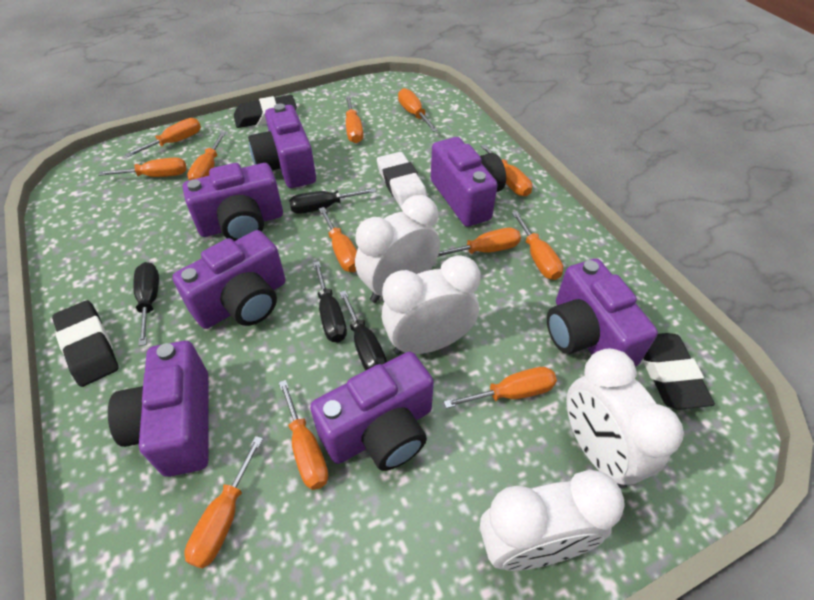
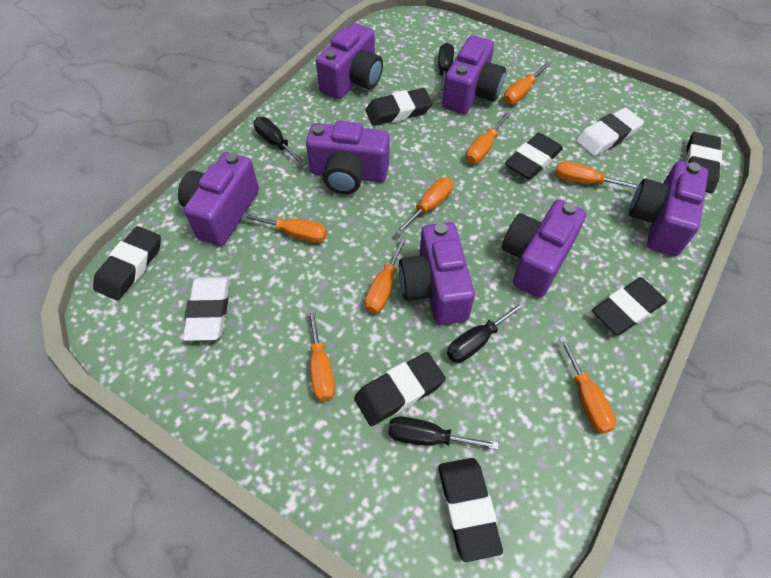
black eraser: [52,300,119,387] [234,95,297,128] [643,333,715,410] = 3 -> [93,226,161,300] [354,352,446,426] [365,88,433,126] [438,458,503,562] [505,133,563,180] [592,277,667,335] [685,132,722,193] = 7
orange screwdriver: [99,158,187,177] [125,118,201,157] [185,436,263,569] [187,132,226,180] [279,380,329,490] [319,207,357,272] [346,96,363,143] [398,88,438,132] [438,228,521,257] [444,367,557,409] [481,144,532,196] [512,211,563,280] = 12 -> [241,213,327,243] [308,308,335,401] [365,237,407,314] [395,177,453,235] [466,112,511,164] [503,62,551,105] [555,161,639,189] [559,336,616,434] = 8
white clock: [355,195,440,303] [381,255,481,355] [480,470,625,571] [566,348,684,488] = 4 -> none = 0
white eraser: [377,152,428,208] = 1 -> [183,276,230,341] [576,108,644,156] = 2

